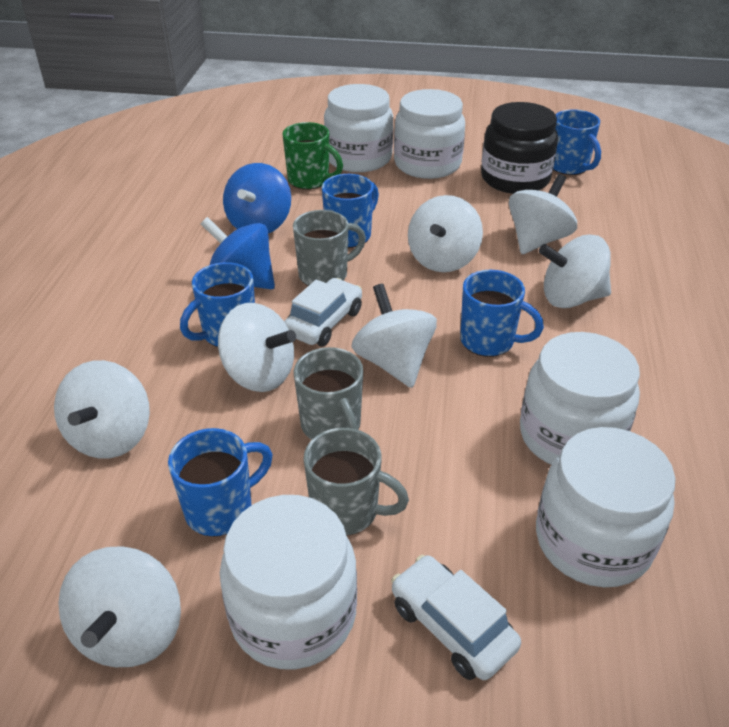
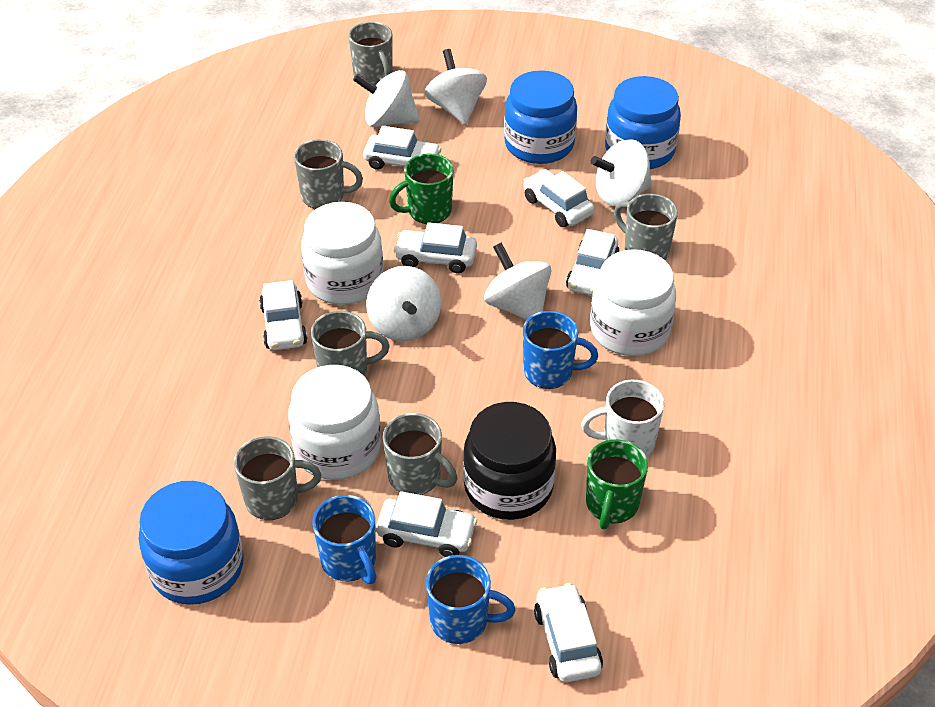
blue jar: none = 0 -> [138,481,244,605] [504,70,577,164] [605,76,681,169] = 3
blue mug: [168,428,273,536] [180,262,255,347] [322,174,379,248] [460,270,544,357] [553,109,601,175] = 5 -> [312,495,376,584] [426,555,516,644] [523,311,598,389] = 3
blue spinning top: [201,217,275,289] [223,163,291,234] = 2 -> none = 0
green mug: [283,122,343,190] = 1 -> [389,153,454,224] [586,439,648,529] = 2
grey mug: [293,210,366,286] [294,347,363,440] [304,428,409,536] = 3 -> [234,436,321,520] [294,139,363,209] [311,311,390,376] [348,22,392,86] [383,413,457,495] [614,194,678,260] = 6
white car: [284,278,362,346] [391,555,521,680] = 2 -> [259,280,307,350] [363,126,441,170] [376,491,477,557] [393,222,477,273] [523,169,594,227] [534,583,603,682] [566,229,620,296] = 7
white jar: [220,495,357,669] [324,84,394,172] [394,89,465,179] [520,332,640,465] [536,427,676,587] = 5 -> [288,365,381,480] [301,202,383,305] [590,249,676,356] = 3
white mug: none = 0 -> [581,380,665,457] = 1
white spinning top: [54,360,150,459] [58,546,181,667] [218,303,296,392] [351,284,437,388] [408,195,483,272] [509,174,577,254] [539,235,611,308] = 7 -> [353,70,420,127] [366,266,441,341] [425,49,487,125] [484,243,551,320] [591,139,652,206] = 5

